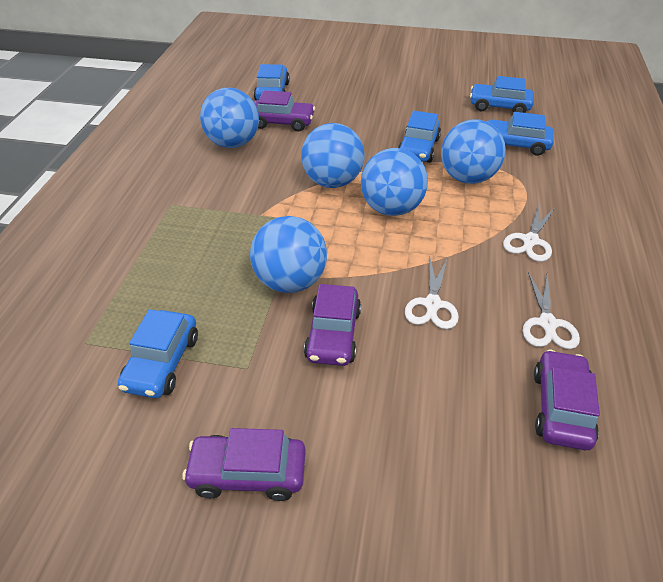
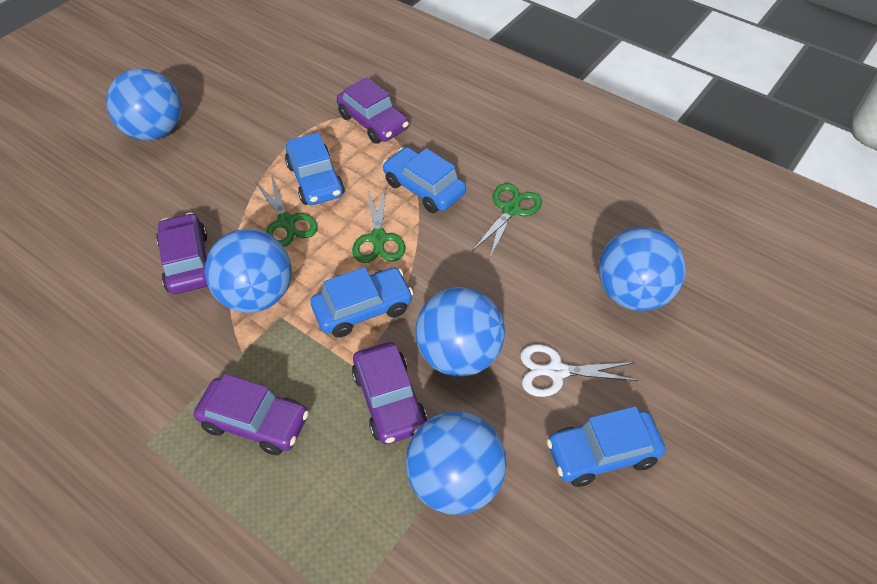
blue car: [118,309,198,398] [254,64,290,100] [398,111,441,163] [470,76,534,113] [487,112,554,156] = 5 -> [285,133,345,205] [310,267,414,338] [383,147,466,213] [547,406,666,487] = 4
green scissors: none = 0 -> [255,175,318,247] [352,188,405,263] [473,183,542,258] = 3
white scissors: [405,257,459,329] [503,204,555,262] [523,272,580,349] = 3 -> [520,344,639,397] = 1

